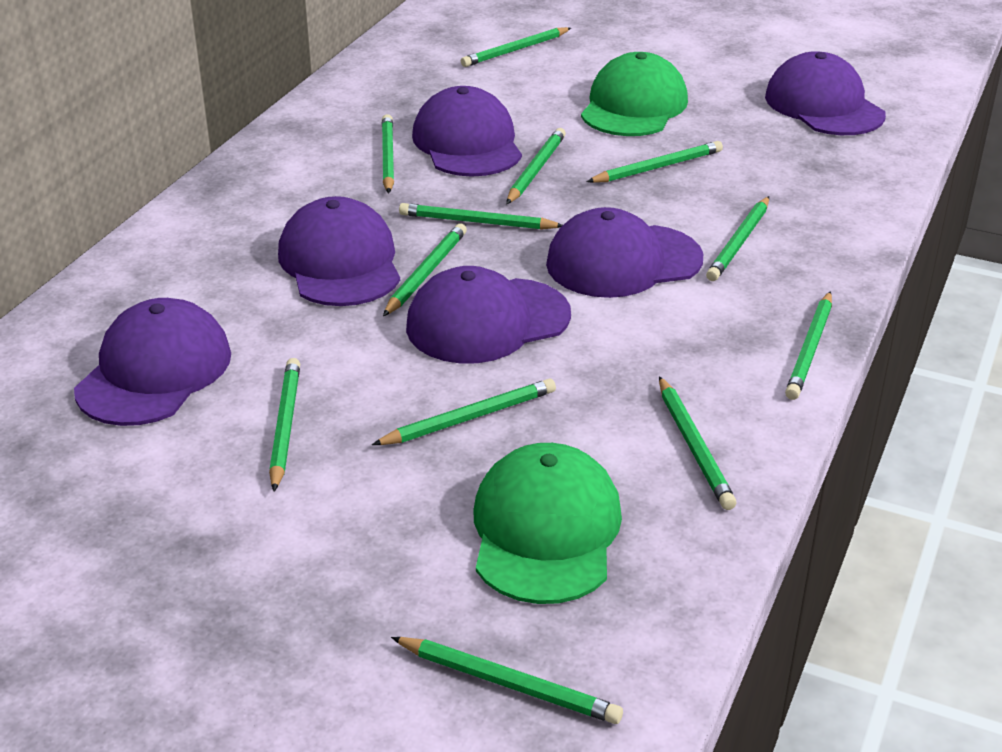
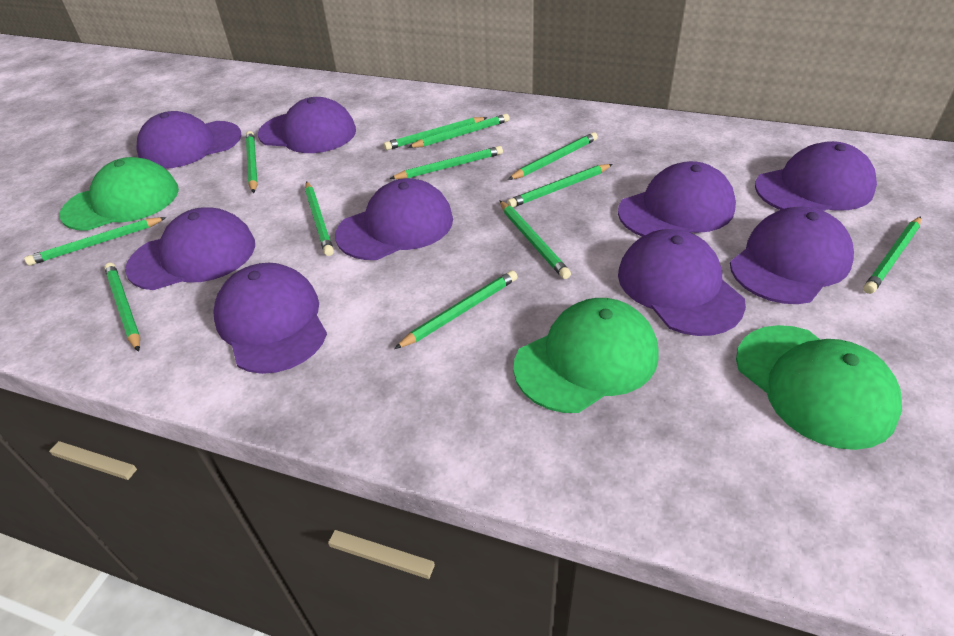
green cap: [473,443,622,604] [581,52,688,136] = 2 -> [59,157,179,231] [513,298,659,413] [736,325,902,450] = 3
purple cap: [74,298,231,426] [278,196,400,306] [406,266,571,364] [412,86,522,177] [546,207,703,298] [765,51,886,135] = 6 -> [125,207,255,290] [136,111,241,169] [213,263,327,374] [258,97,356,153] [335,178,453,260] [618,161,736,237] [618,229,746,336] [730,207,854,304] [755,141,877,211] = 9

